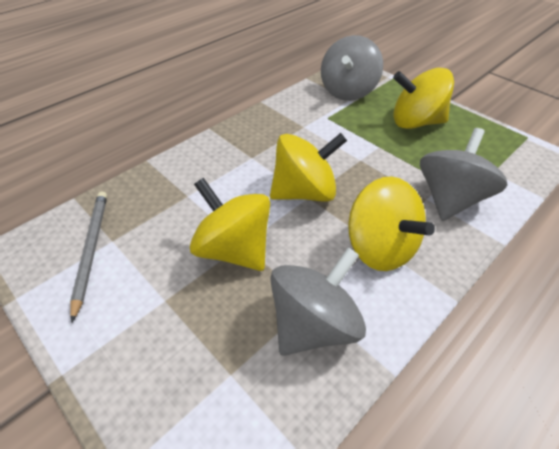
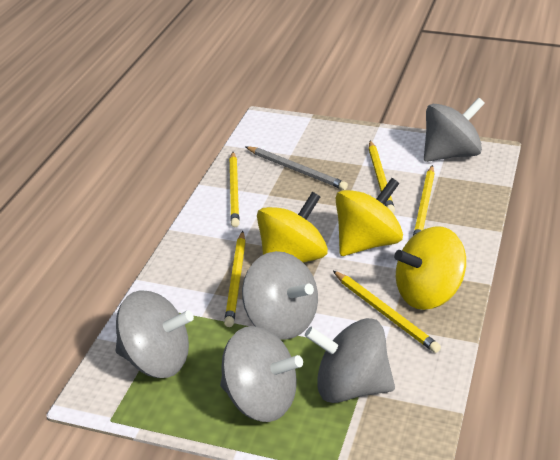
grey spinning top: [271,248,366,356] [321,35,383,101] [420,128,508,221] = 3 -> [116,290,194,378] [220,326,303,422] [242,251,318,340] [305,318,395,403] [424,98,485,162] = 5
yellow pencil: none = 0 -> [224,231,246,327] [229,152,240,227] [333,271,441,353] [369,141,395,213] [413,165,435,236] = 5
yellow spinning top: [190,178,270,271] [270,133,347,202] [348,177,435,271] [393,68,454,129] = 4 -> [257,192,328,263] [336,178,403,256] [394,226,466,310] = 3

